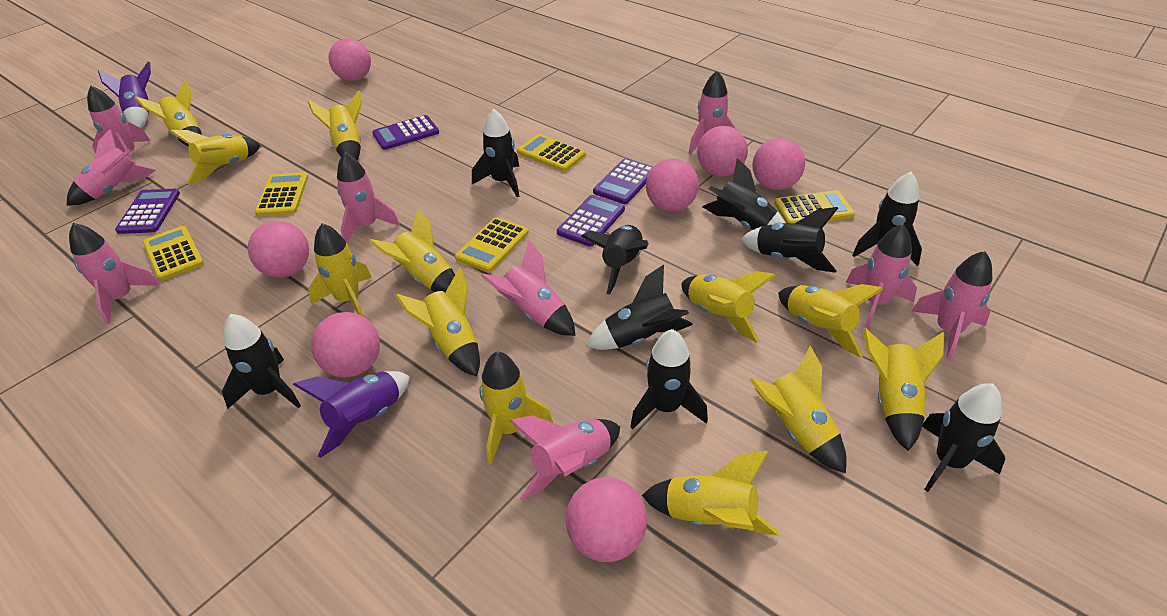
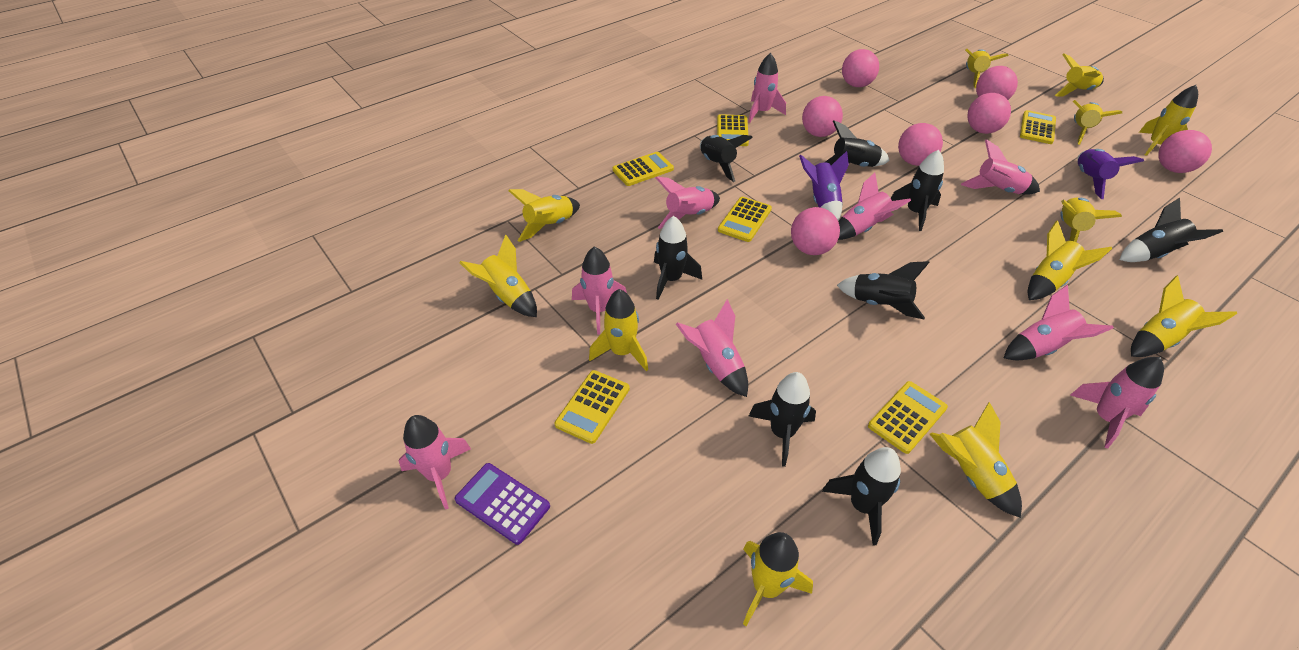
black rocket: [222,314,301,409] [472,109,520,197] [581,225,649,295] [586,265,693,350] [630,329,708,430] [702,158,785,230] [740,207,838,273] [852,172,922,266] [922,383,1005,492] = 9 -> [654,216,702,300] [700,135,753,182] [749,372,816,467] [822,447,901,546] [825,120,890,167] [837,261,930,319] [891,150,944,231] [1120,198,1223,262] = 8
purple calculator: [115,189,180,234] [372,115,439,150] [557,195,625,247] [593,158,653,204] = 4 -> [455,463,550,545] = 1
yellow calculator: [143,226,204,281] [255,172,308,216] [455,217,529,272] [517,134,586,172] [774,190,855,224] = 5 -> [554,370,630,444] [613,152,674,186] [717,114,749,146] [718,197,772,242] [868,381,948,454] [1020,110,1056,144] = 6

